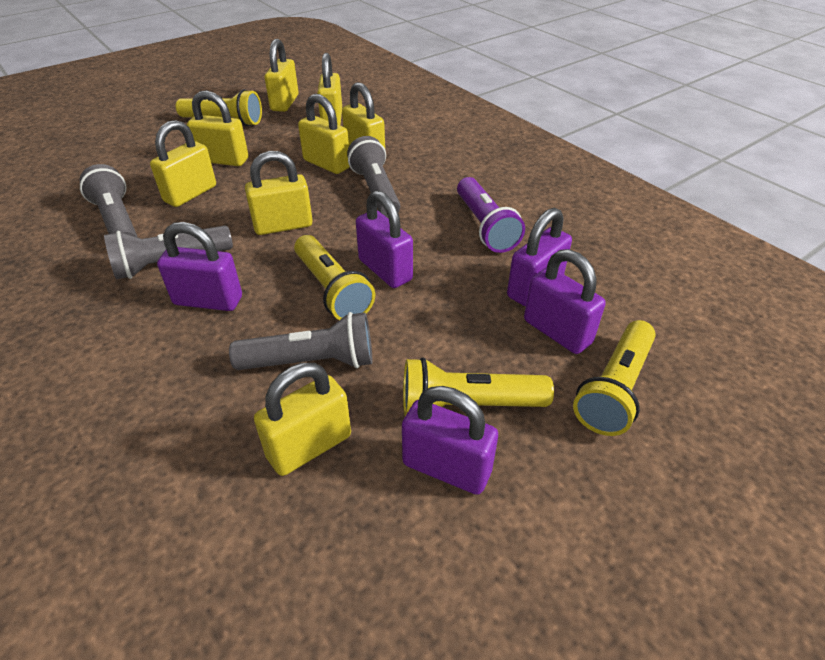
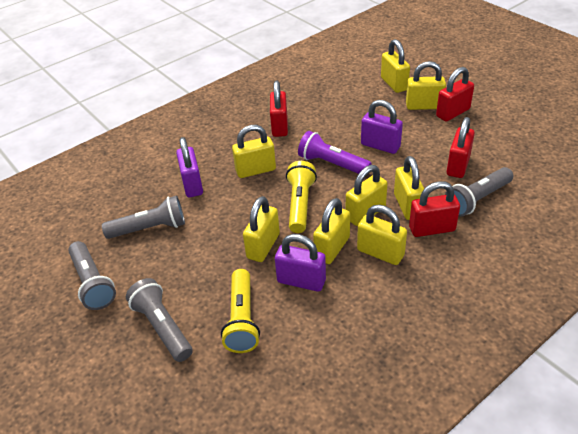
purple padlock: [157,222,242,311] [356,190,413,288] [402,386,498,495] [507,208,572,306] [524,249,606,354] = 5 -> [176,137,203,197] [275,234,326,292] [361,100,403,154] = 3
red padlock: none = 0 -> [270,81,288,137] [409,181,460,237] [436,67,474,122] [446,117,475,178] = 4
yellow flashlight: [176,89,262,126] [294,235,375,320] [403,357,554,416] [573,320,656,436] = 4 -> [221,269,260,353] [286,161,317,233] = 2

